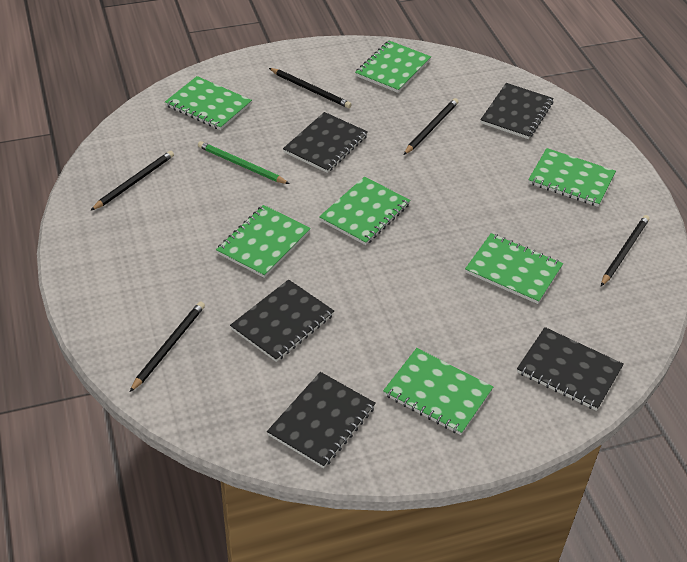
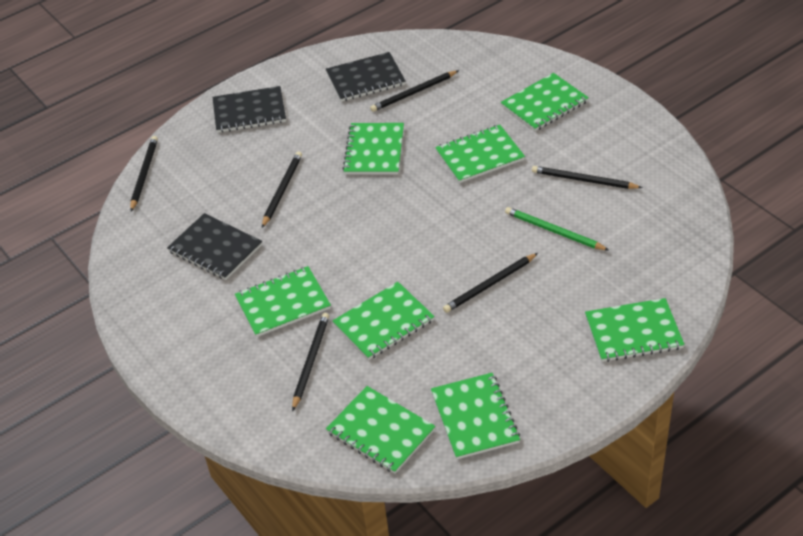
black notebook: [230,279,334,362] [267,372,376,468] [283,112,368,173] [480,83,554,139] [517,327,624,411] = 5 -> [167,213,262,280] [213,86,286,133] [326,52,406,102] = 3
black pencil: [90,151,174,211] [130,301,205,392] [269,68,352,108] [404,98,459,155] [601,215,650,286] = 5 -> [130,136,158,211] [262,151,302,228] [292,313,329,411] [370,70,459,112] [443,253,538,313] [532,166,643,189] = 6
green notebook: [165,76,252,130] [216,205,311,278] [319,176,410,245] [355,40,431,93] [383,348,493,435] [465,233,563,304] [528,148,616,207] = 7 -> [235,266,331,337] [326,386,436,474] [333,282,435,360] [342,123,404,175] [431,373,520,459] [435,125,525,183] [501,73,589,131] [585,298,685,362] = 8

